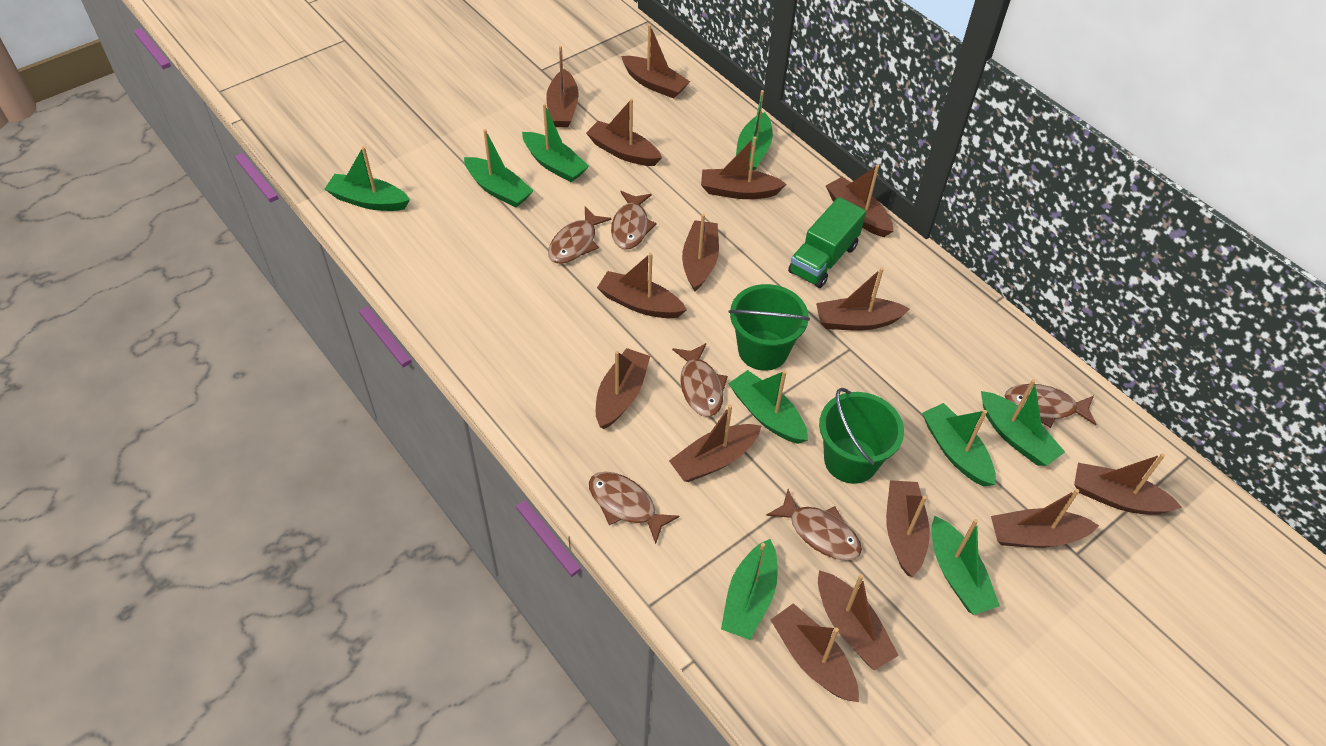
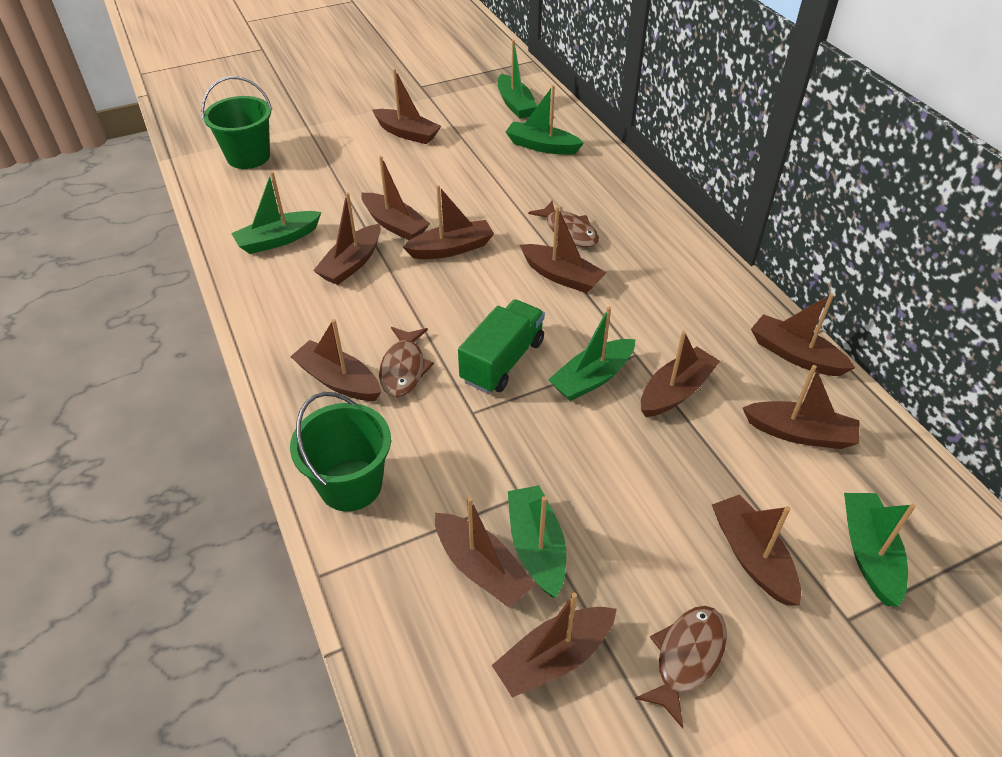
brown boat: [546,46,579,127] [586,99,662,166] [596,348,650,429] [597,253,687,318] [621,24,690,99] [669,405,761,482] [682,214,719,291] [701,136,787,199] [771,603,859,702] [816,268,910,330] [818,570,899,670] [826,165,893,237] [886,480,930,577] [991,489,1099,548] [1074,453,1182,515] = 15 -> [290,319,381,401] [313,192,381,285] [361,156,430,240] [372,69,441,144] [403,185,494,259] [435,497,535,607] [492,593,617,698] [520,207,607,293] [641,331,720,417] [712,494,801,605] [743,365,859,449] [751,293,855,376] = 12
brown fish: [548,207,612,264] [589,472,680,544] [611,191,657,250] [672,343,728,417] [766,489,862,560] [1005,384,1097,428] = 6 -> [379,327,434,397] [528,201,599,247] [635,606,727,728] = 3
green boat: [325,146,410,211] [464,129,534,208] [522,104,589,182] [721,539,778,640] [728,370,808,444] [736,90,773,171] [922,403,996,486] [932,516,1000,615] [981,379,1065,466] = 9 -> [231,171,322,254] [498,40,537,119] [506,85,584,155] [508,485,566,598] [548,307,635,401] [844,493,916,607] = 6

